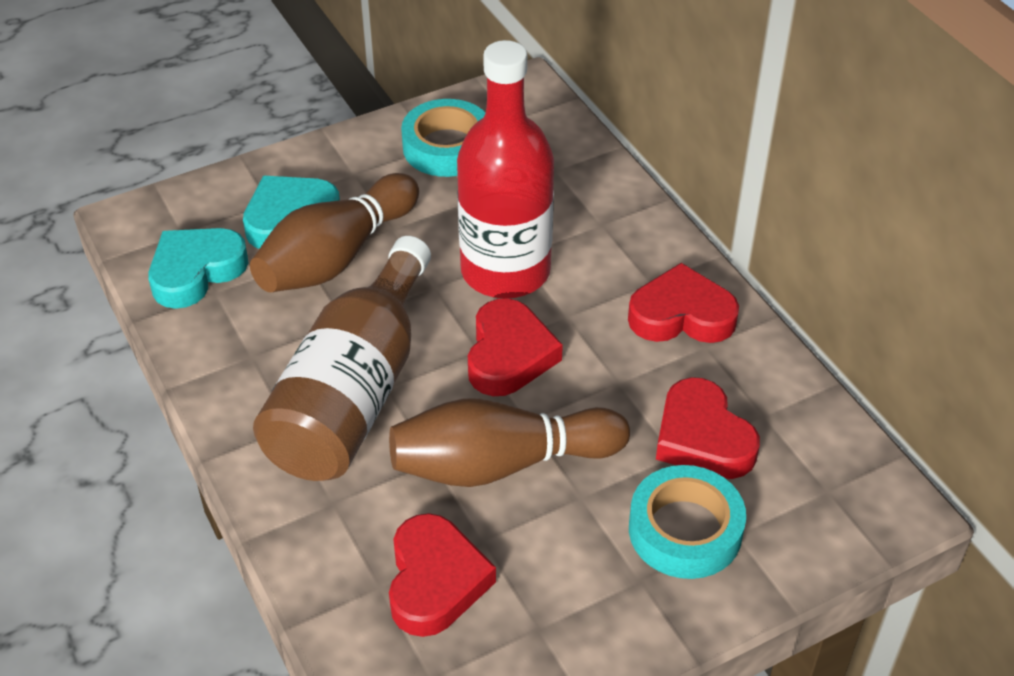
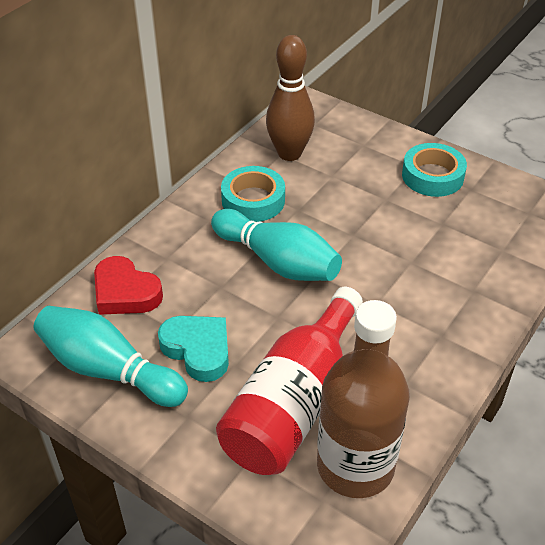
brown bowling pin: [250,173,419,292] [389,398,630,487] = 2 -> [266,35,315,161] = 1
red heart: [389,513,496,637] [468,298,563,396] [628,263,739,343] [656,377,760,479] = 4 -> [94,256,163,315] = 1
turquoise bowling pin: none = 0 -> [33,306,188,407] [211,209,342,281] = 2
turquoise heart: [148,228,248,309] [243,176,340,249] = 2 -> [158,316,229,382] = 1

